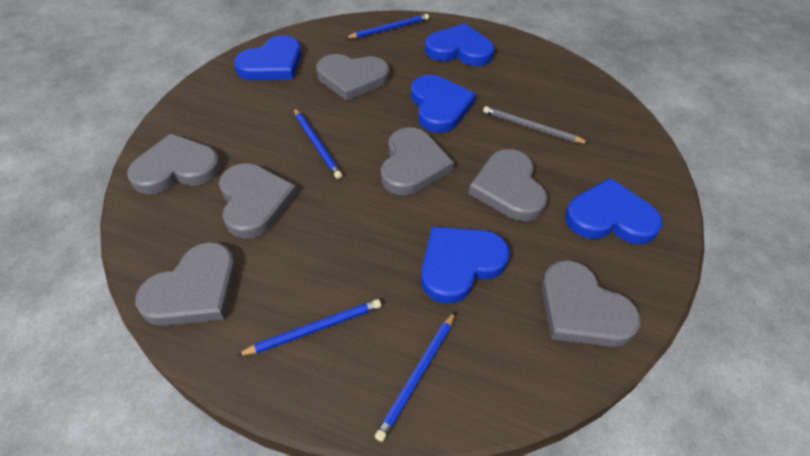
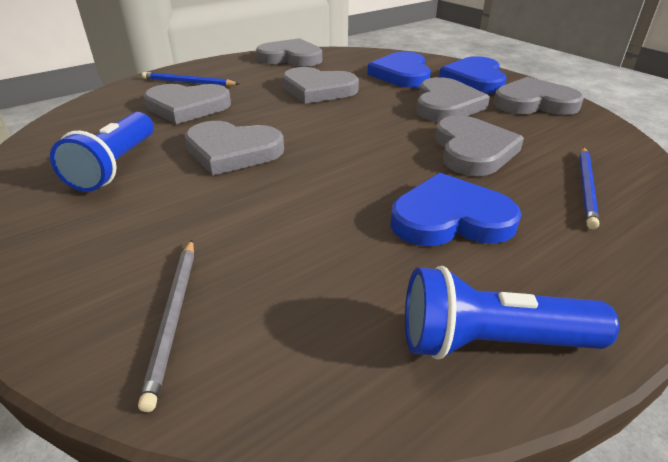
blue flashlight: none = 0 -> [50,112,153,192] [405,266,619,360] = 2
blue heart: [234,35,301,80] [411,75,476,132] [421,227,510,303] [425,23,494,66] [565,178,662,244] = 5 -> [367,52,431,88] [390,173,521,246] [439,56,507,94] = 3
blue pencil: [236,299,381,356] [294,108,342,179] [346,14,429,39] [375,312,455,442] = 4 -> [142,72,239,86] [579,147,599,229] = 2

